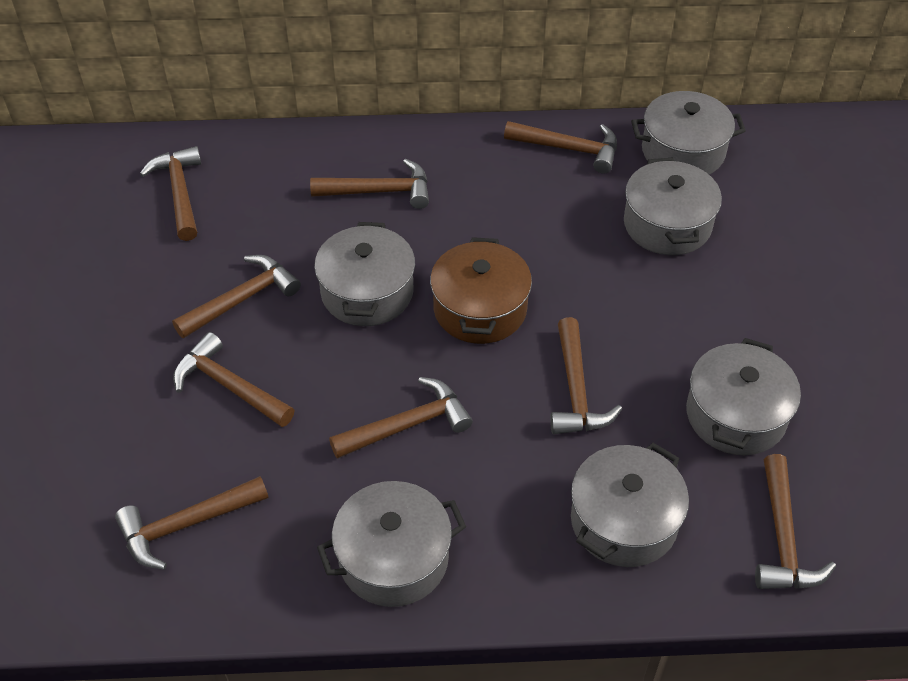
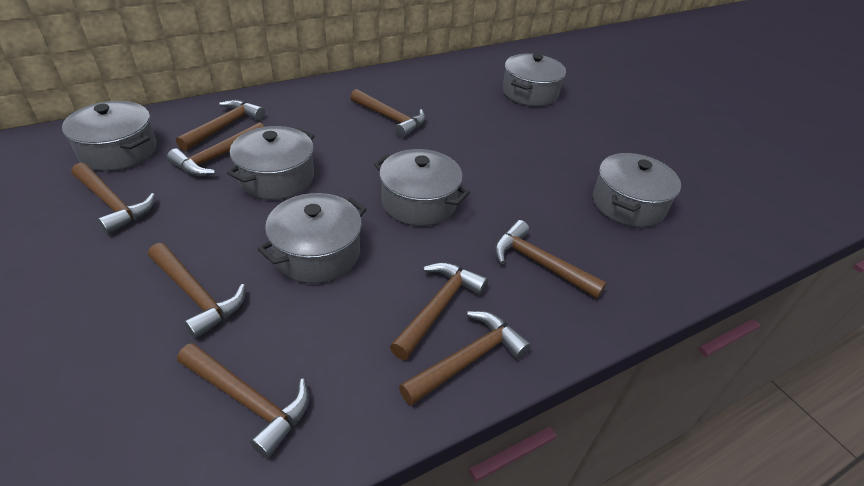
brown pot: [430,237,532,344] = 1 -> none = 0

